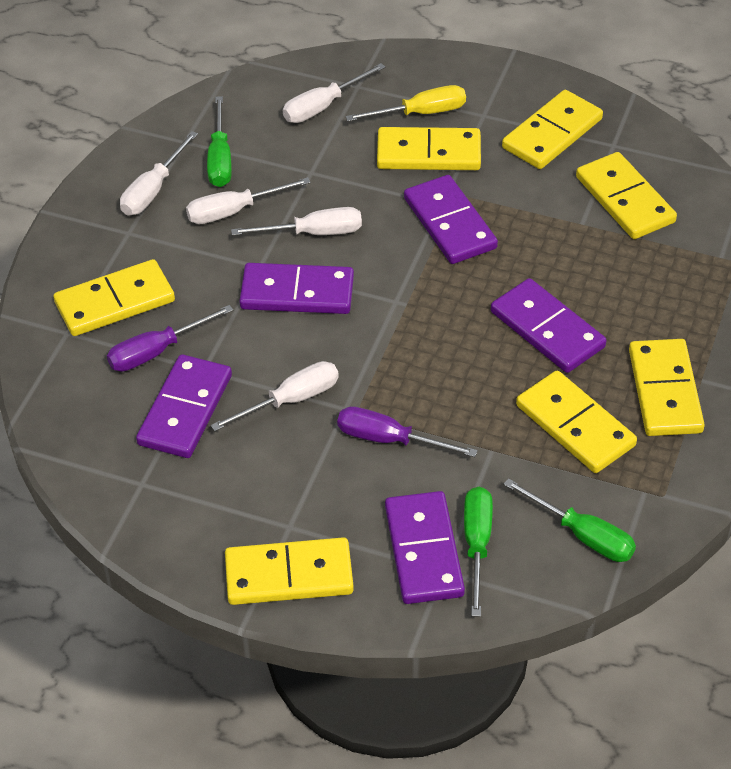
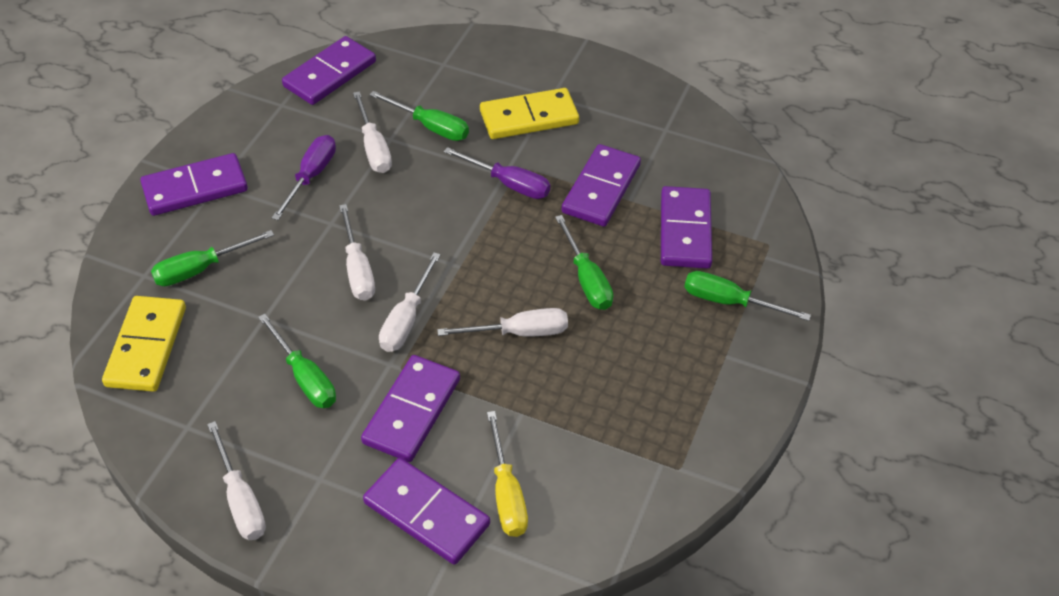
green screwdriver: [207,96,232,187] [464,487,493,617] [503,478,636,562] = 3 -> [151,230,274,286] [258,313,336,408] [370,91,469,141] [555,215,613,310] [684,271,811,321] = 5
purple domino: [136,354,232,458] [240,263,354,314] [385,491,465,604] [404,175,498,264] [491,278,607,373] = 5 -> [140,153,248,216] [282,36,376,105] [361,355,460,462] [363,458,490,565] [562,144,641,227] [661,186,712,269] = 6
yellow domino: [54,259,175,336] [225,537,354,605] [377,127,481,170] [502,90,603,169] [516,371,637,473] [576,152,677,239] [629,339,705,436] = 7 -> [102,296,186,392] [480,88,579,139] = 2

